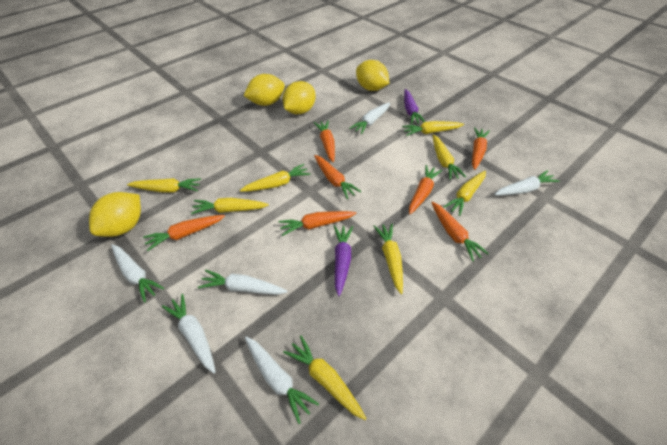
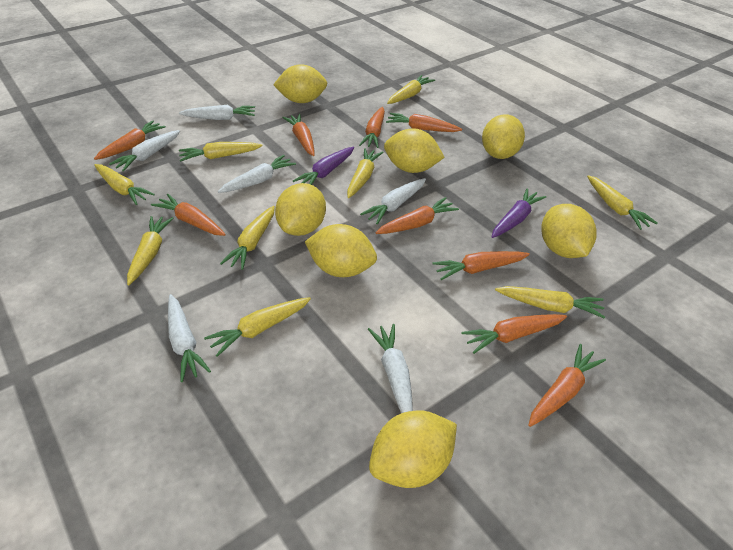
orange carrot: [143,215,225,251] [278,211,356,236] [314,121,335,162] [314,155,361,199] [409,165,442,214] [431,202,489,262] [472,127,490,170] = 7 -> [94,120,166,160] [151,194,226,236] [282,114,315,156] [359,107,385,148] [376,197,459,234] [386,113,462,132] [432,251,530,280] [461,314,567,354] [528,344,606,427] = 9
yellow carrot: [127,178,201,193] [191,198,269,214] [240,164,310,192] [283,336,367,420] [374,223,403,294] [402,121,464,136] [433,134,466,180] [443,171,486,216] = 8 -> [94,164,155,205] [127,216,174,285] [179,142,262,162] [204,297,311,357] [220,206,275,270] [347,148,384,198] [387,75,435,104] [495,286,605,318] [587,175,657,230] = 9
yellow lemon: [89,192,141,237] [244,74,285,106] [282,81,316,114] [356,60,389,91] = 4 -> [273,64,327,103] [275,183,326,236] [305,224,377,277] [369,410,457,488] [384,128,445,173] [482,114,525,159] [541,204,597,258] = 7

